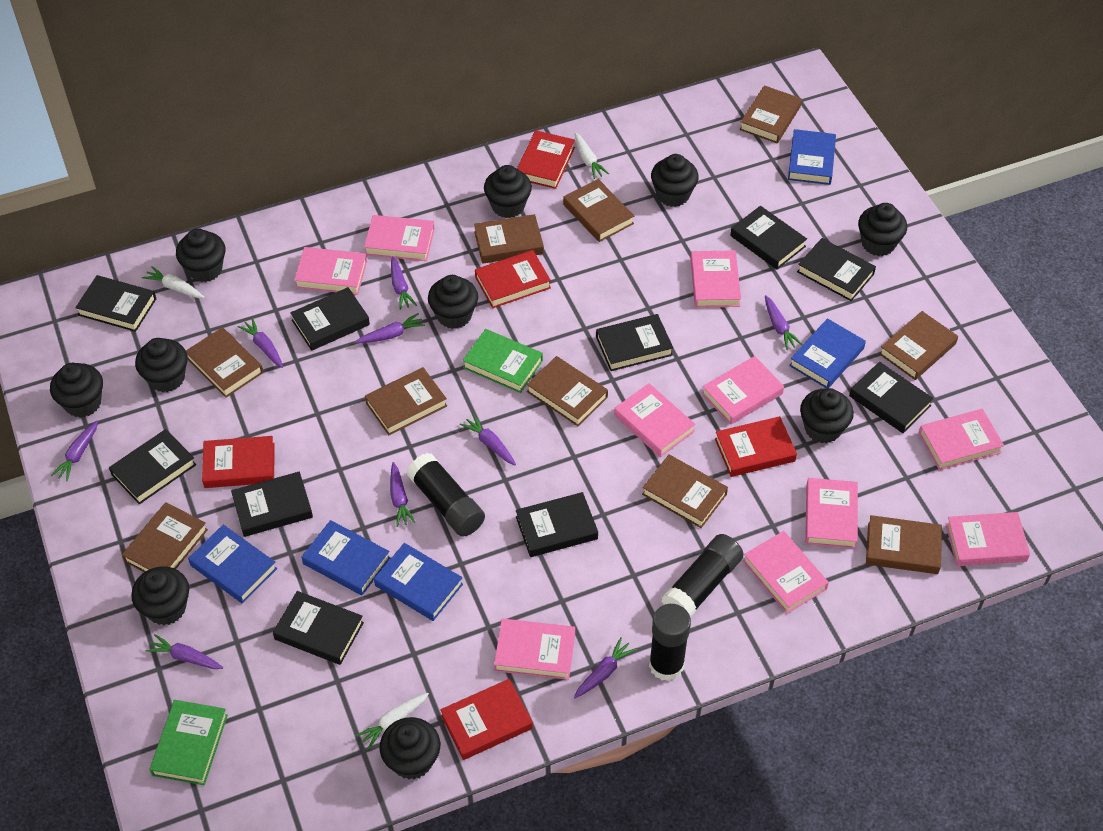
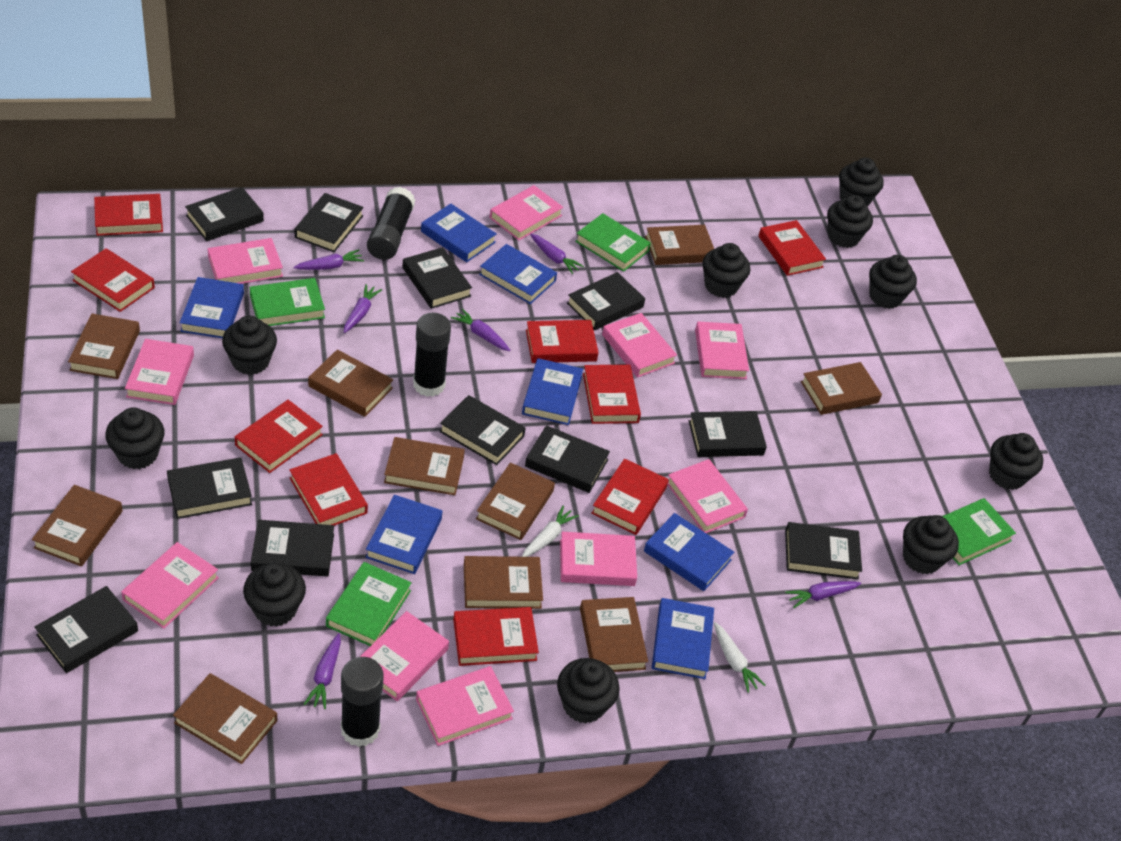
black book: [75,275,156,332] [109,429,196,504] [231,472,313,537] [273,591,364,665] [290,287,370,351] [516,492,598,557] [596,314,673,371] [730,206,807,269] [797,238,876,301] [849,362,934,433] = 10 -> [34,586,138,673] [167,457,252,519] [185,187,264,241] [251,520,334,576] [295,193,364,252] [403,247,472,309] [439,395,525,465] [525,425,610,493] [567,272,645,330] [689,411,767,457] [785,522,862,579] = 11
blue book: [188,525,277,604] [301,520,390,595] [374,543,463,621] [788,129,836,185] [789,318,866,388] = 5 -> [180,277,244,338] [365,495,443,574] [421,204,497,262] [479,244,557,304] [522,358,583,425] [644,513,734,591] [652,598,714,679] = 7
green book: [149,700,228,785] [462,329,543,393] = 2 -> [250,278,325,326] [326,562,412,646] [575,213,651,272] [942,498,1016,565] = 4
purple carrot: [51,421,98,481] [145,634,223,669] [238,318,283,368] [355,313,425,343] [390,462,416,527] [391,256,417,310] [460,414,516,465] [574,637,636,698] [765,295,803,350] = 9 -> [294,250,364,270] [304,633,341,709] [344,284,382,333] [451,309,510,351] [530,234,584,274] [785,581,861,608] = 6
red book: [202,436,274,488] [440,679,533,760] [475,250,551,308] [517,130,575,189] [715,416,797,477] = 5 -> [71,248,155,312] [94,194,163,236] [235,400,323,473] [289,453,368,526] [453,607,539,666] [526,320,599,363] [583,365,641,424] [591,458,669,535] [759,220,826,276] = 9
white carrot: [142,266,204,298] [355,693,429,750] [575,133,609,179] = 3 -> [522,505,579,557] [714,622,766,693] = 2

